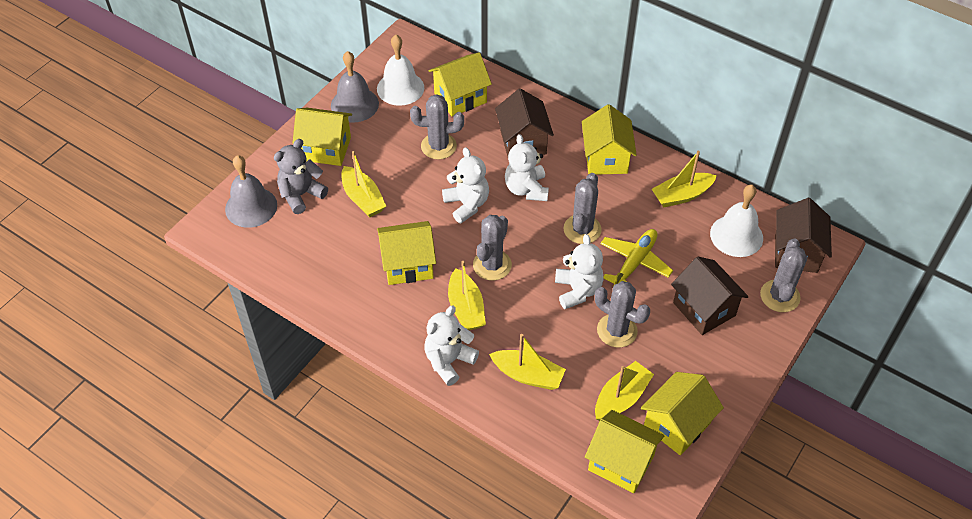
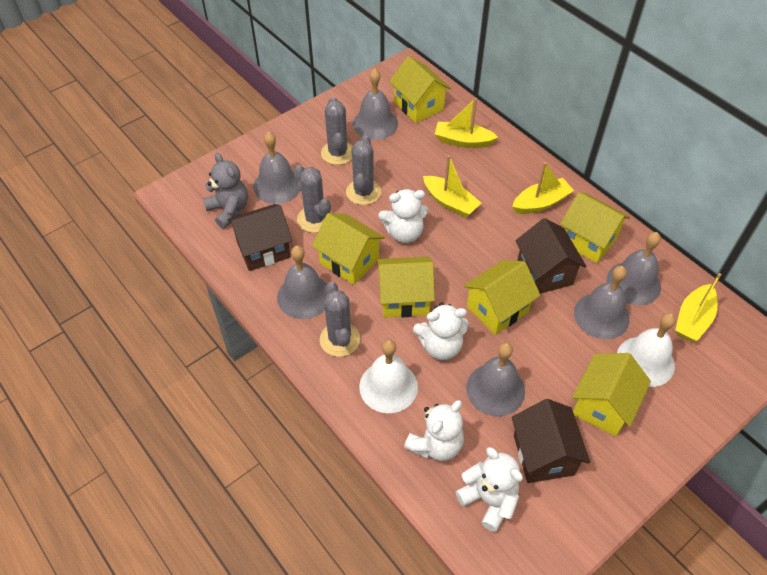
grey bell: [225,155,277,228] [331,51,379,122] = 2 -> [253,131,301,204] [277,246,327,319] [353,68,398,140] [466,342,525,416] [574,266,630,339] [607,232,661,305] = 6
grey cactus: [410,94,464,159] [473,215,512,281] [564,173,602,244] [595,281,650,347] [760,238,807,312] = 5 -> [293,165,332,233] [320,282,360,357] [321,97,352,165] [346,135,381,205] = 4
yellow boat: [341,151,386,217] [448,261,486,330] [489,334,566,390] [595,361,654,421] [652,151,717,207] = 5 -> [423,155,481,218] [435,98,498,148] [512,162,574,214] [675,273,721,342] = 4
yellow plane: [600,229,673,285] = 1 -> none = 0

